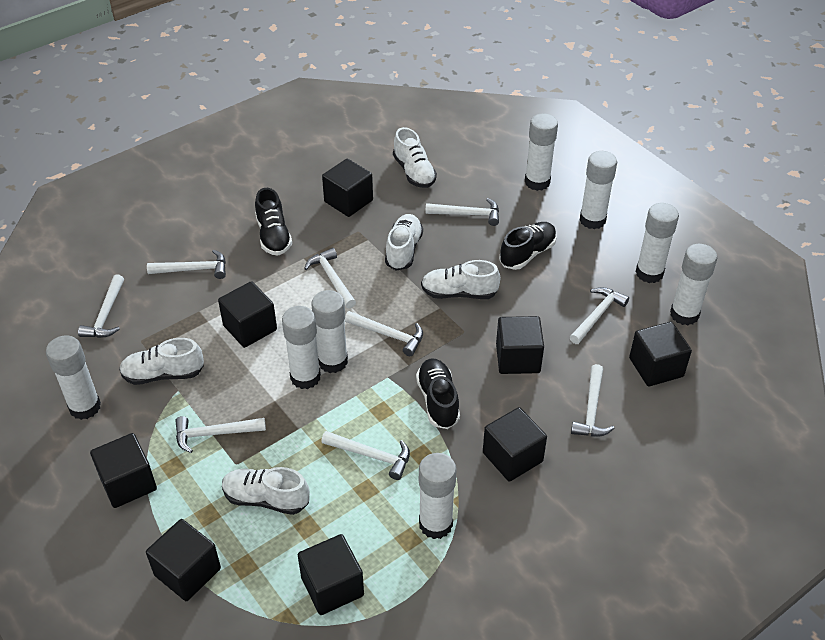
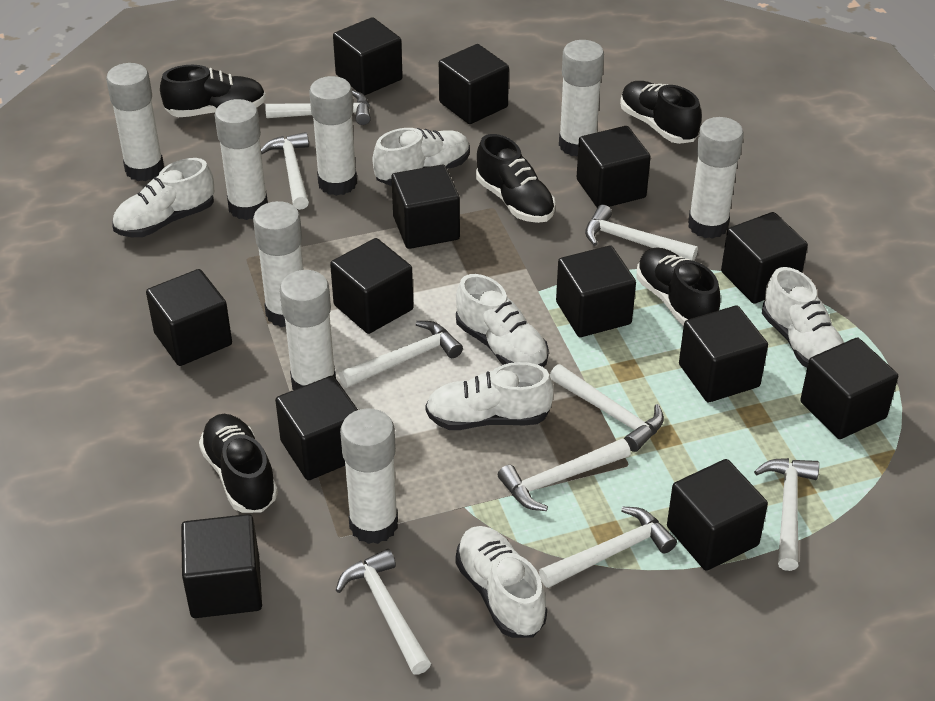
black cube: [90,433,157,508] [146,519,221,601] [218,281,277,348] [298,534,364,615] [322,159,373,217] [483,407,547,482] [496,316,544,374] [629,322,692,387] = 8 -> [146,269,232,366] [181,514,262,618] [275,376,358,480] [330,238,414,334] [333,17,403,96] [391,165,460,249] [439,44,509,124] [556,246,636,337] [577,126,651,207] [667,459,768,571] [679,306,768,402] [721,212,808,304] [800,338,898,439] = 13
black shoe: [255,188,292,256] [416,359,460,429] [499,222,557,270] = 3 -> [160,65,266,117] [199,414,278,513] [476,134,555,223] [620,81,702,144] [636,248,720,326] = 5
white shoe: [119,338,204,385] [222,467,310,515] [385,214,423,271] [393,127,437,188] [421,260,501,299] = 5 -> [112,158,214,237] [373,128,470,186] [425,362,554,430] [455,526,547,638] [456,274,549,367] [762,267,844,368] = 6

